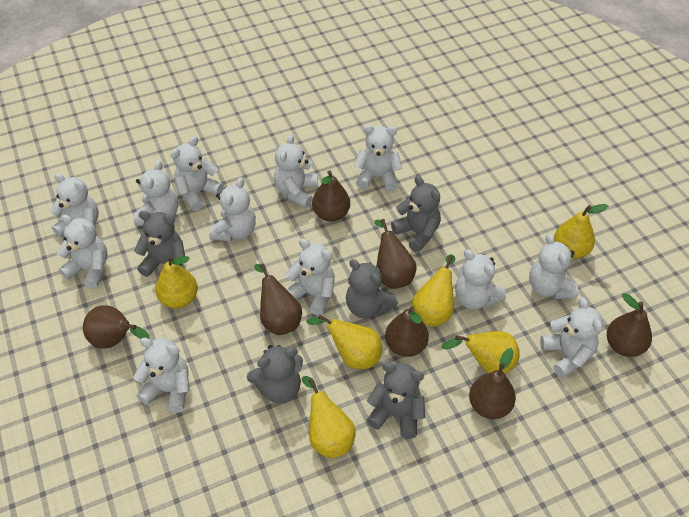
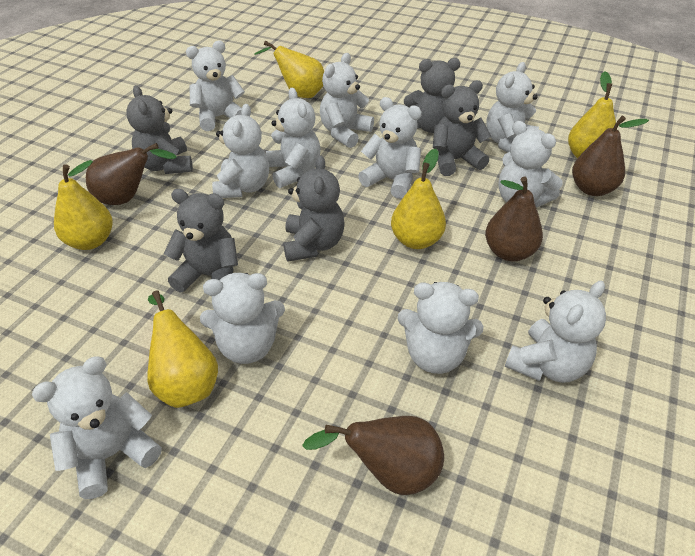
brown pear: [83,305,150,349] [254,264,302,335] [312,170,350,222] [374,219,417,289] [385,306,429,357] [469,348,516,419] [607,293,652,357] = 7 -> [86,143,177,205] [302,416,444,495] [485,177,543,261] [572,116,649,196] = 4
white teddy bear: [50,173,99,237] [57,215,108,289] [133,338,190,413] [134,160,178,226] [171,136,224,211] [209,177,256,242] [274,135,318,207] [285,239,335,316] [354,125,402,191] [455,249,506,309] [529,234,579,299] [540,298,603,378] = 12 -> [32,356,162,499] [186,41,245,131] [200,273,285,364] [212,104,269,198] [266,88,321,188] [320,53,374,148] [358,97,422,199] [397,282,484,374] [486,62,539,152] [498,121,563,208] [505,281,606,383] = 11
yellow pear: [155,255,198,309] [301,376,356,458] [306,315,382,369] [412,255,455,327] [441,331,520,374] [554,204,608,259] = 6 -> [54,160,113,250] [147,290,218,408] [254,41,324,98] [391,149,446,249] [568,71,616,158] = 5

